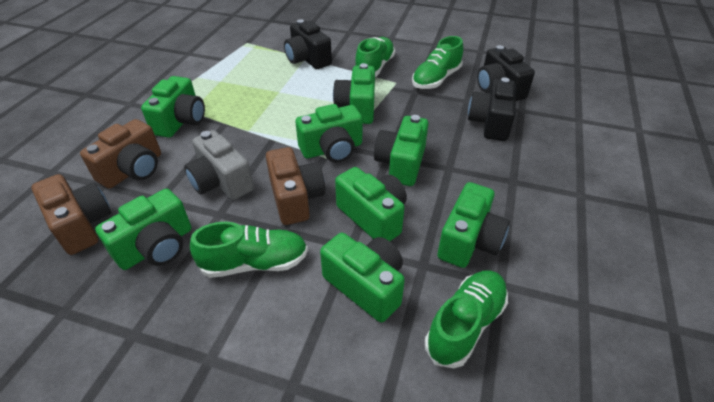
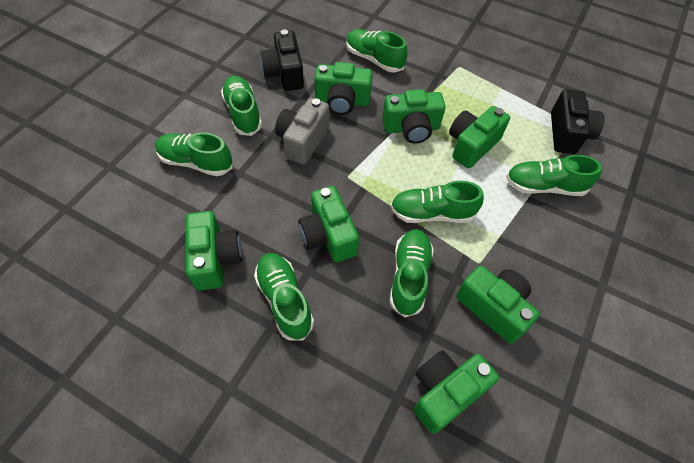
black camera: [284,19,332,69] [468,77,516,141] [477,45,535,101] = 3 -> [260,30,304,91] [551,89,604,154] = 2
brown camera: [31,174,112,255] [80,119,161,189] [266,147,325,225] = 3 -> none = 0
green camera: [95,189,191,270] [141,76,205,138] [295,104,363,163] [320,233,405,323] [333,63,375,124] [335,167,407,241] [374,115,428,186] [437,182,510,268] = 8 -> [186,211,242,291] [298,186,359,263] [314,62,373,115] [382,89,445,143] [414,350,499,434] [449,106,510,168] [456,266,540,344] = 7
green shoe: [190,222,308,278] [355,37,395,77] [412,36,463,89] [425,270,508,368] = 4 -> [155,132,233,176] [221,76,262,136] [254,253,314,341] [346,29,408,73] [390,181,484,223] [390,229,434,317] [506,155,602,196] = 7

